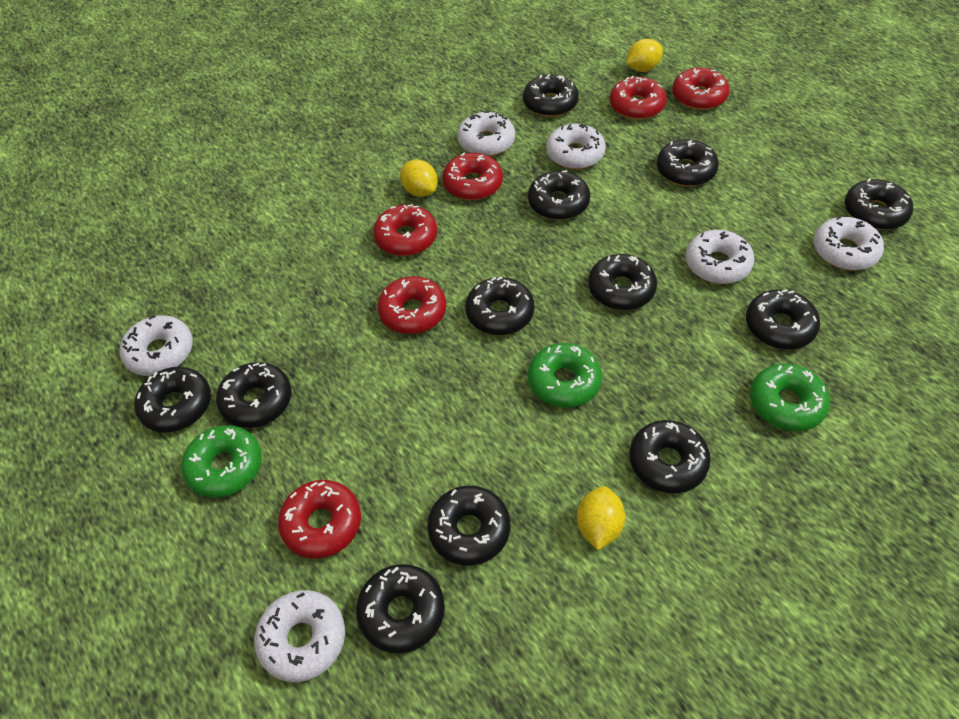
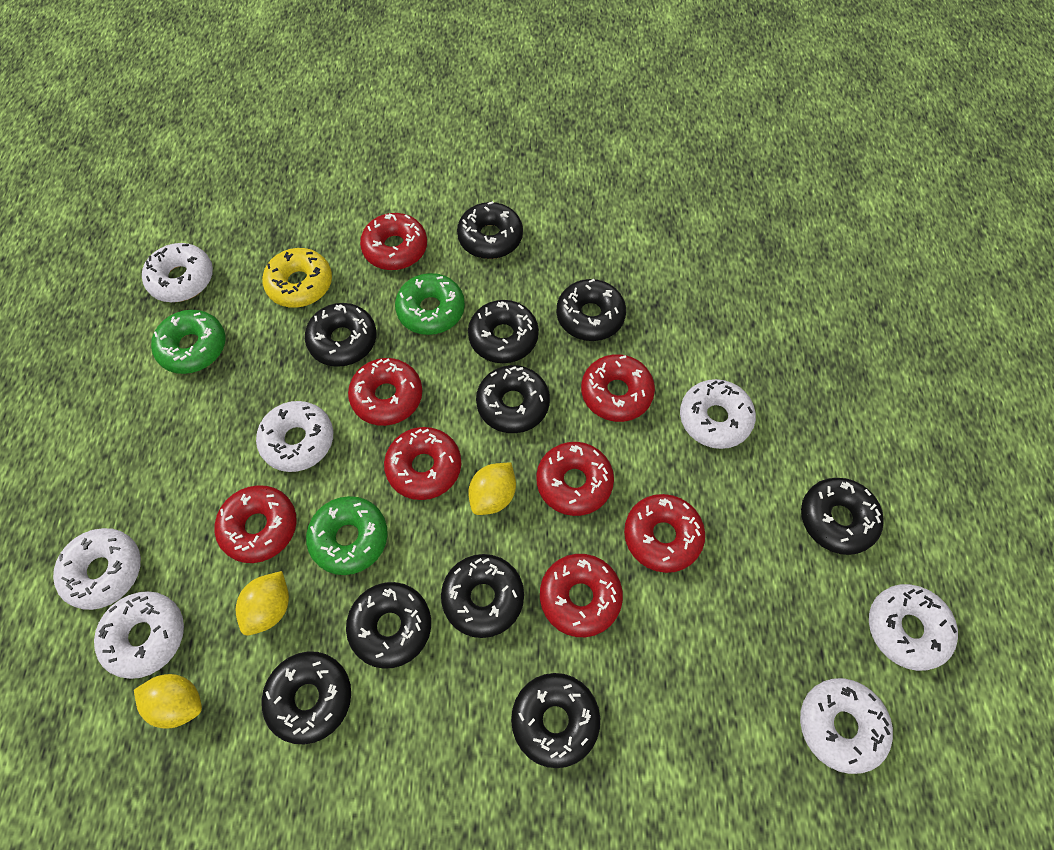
black donut: [134,367,211,433] [216,362,291,428] [356,564,445,653] [427,486,510,565] [465,276,534,335] [523,74,579,117] [528,170,590,220] [588,254,657,310] [629,420,711,493] [657,139,719,186] [746,289,820,349] [845,178,913,230] = 12 -> [261,651,351,744] [305,303,377,367] [346,582,431,669] [441,554,524,638] [457,201,523,259] [468,300,539,363] [476,365,550,433] [511,673,600,768] [556,279,626,341] [801,478,884,555] = 10
red donut: [278,480,361,559] [373,204,437,256] [377,276,446,334] [442,153,503,200] [609,76,667,120] [672,68,730,110] = 6 -> [215,485,297,563] [348,358,422,426] [360,213,427,270] [384,427,461,500] [536,442,614,516] [540,554,623,637] [581,354,655,422] [624,494,705,573] = 8
white donut: [120,315,193,376] [254,590,345,682] [457,111,515,156] [546,124,606,169] [685,230,754,284] [813,216,884,270] = 6 -> [53,528,141,610] [94,591,184,679] [142,243,213,302] [256,401,333,472] [680,379,756,449] [800,678,893,774] [869,584,958,671] = 7
yellow donut: none = 0 -> [262,248,332,308] = 1

